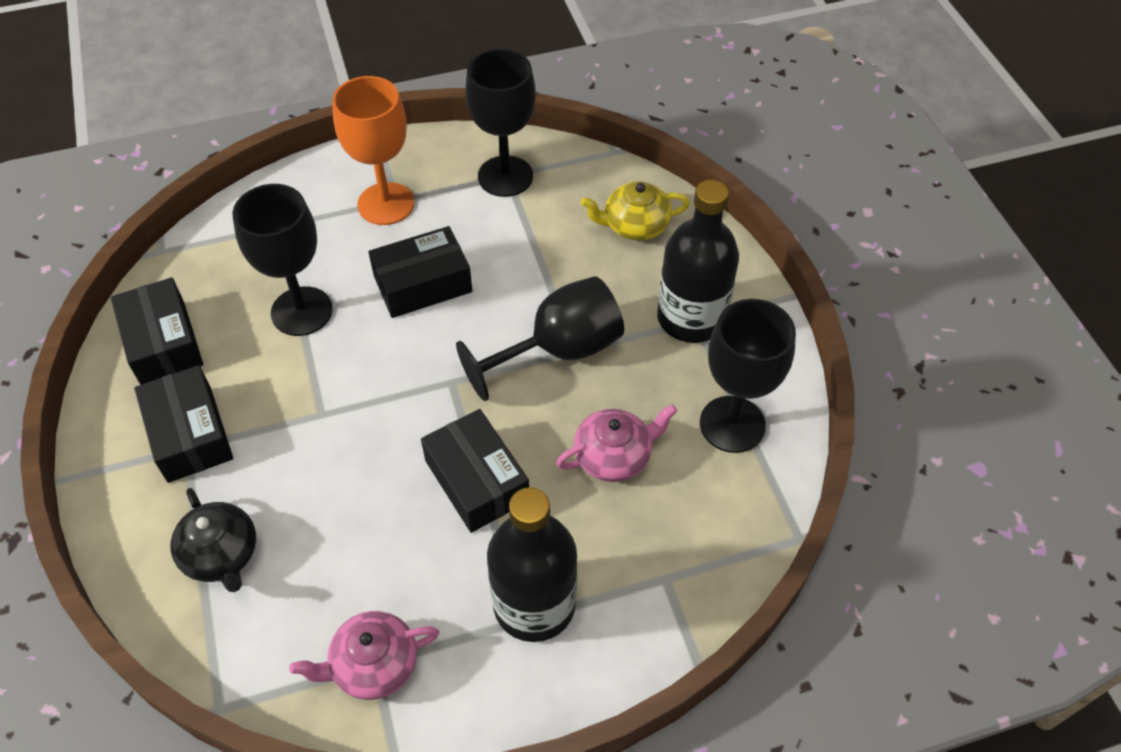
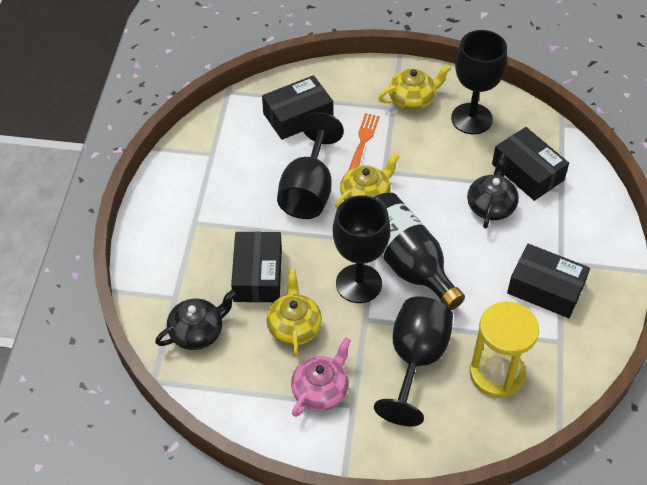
black bottle: [487,487,577,642] [657,180,739,343] = 2 -> [373,193,465,310] = 1
black teapot: [171,488,256,592] = 1 -> [155,290,236,350] [467,154,519,228] = 2
orange fork: none = 0 -> [348,113,380,171] = 1
orange goblet: [332,76,414,225] = 1 -> none = 0
pink teapot: [289,611,439,700] [556,404,677,482] = 2 -> [291,337,351,417] = 1
yellow hourglass: none = 0 -> [470,301,539,398] = 1
yellow teapot: [581,182,690,241] = 1 -> [266,270,322,357] [335,153,400,209] [379,65,451,110] = 3

